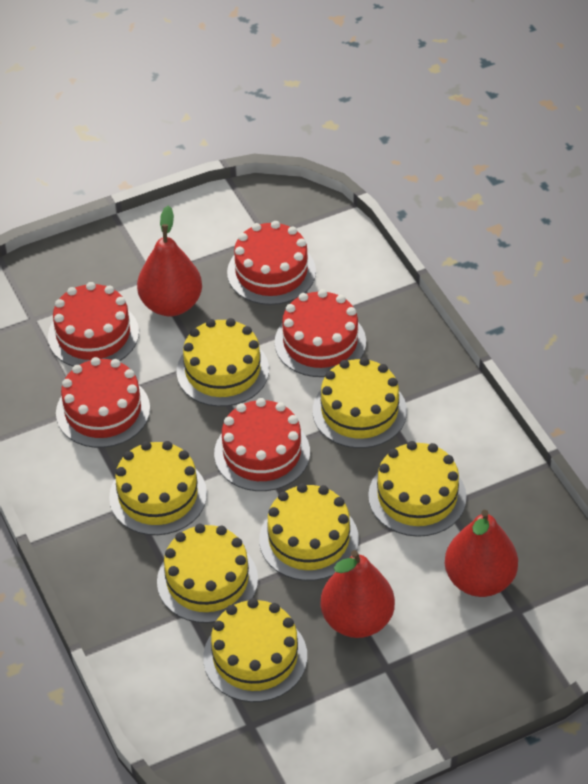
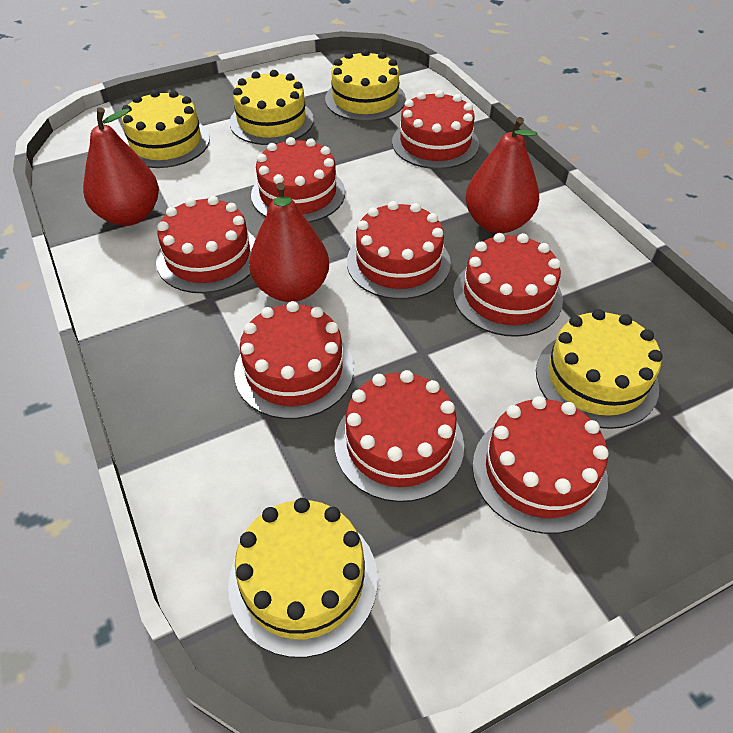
red cake: [48,282,139,366] [56,357,150,448] [214,398,310,491] [227,221,316,305] [275,289,366,377] = 5 -> [156,196,256,293] [234,301,354,419] [251,137,345,223] [335,370,464,502] [347,201,451,299] [392,90,479,169] [453,233,563,337] [472,396,609,534] = 8
yellow cake: [109,441,207,535] [157,524,258,623] [177,318,269,407] [203,598,307,702] [259,483,359,581] [313,357,407,448] [368,441,467,537] = 7 -> [121,90,210,168] [228,498,378,658] [230,70,314,145] [325,49,406,121] [536,309,663,429] = 5

